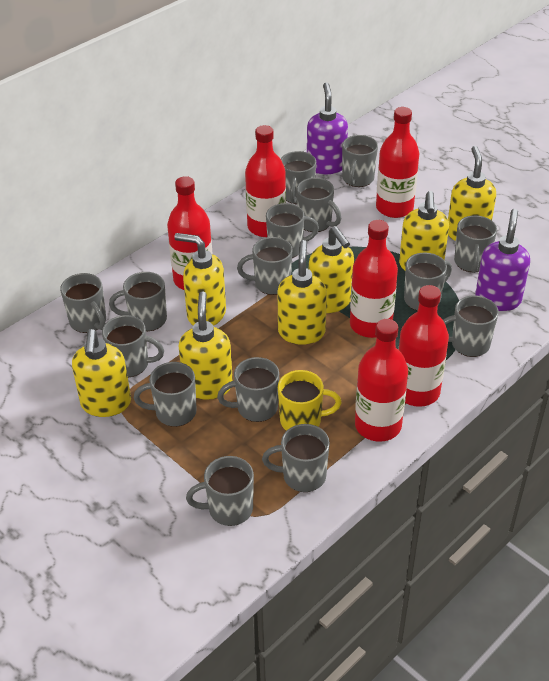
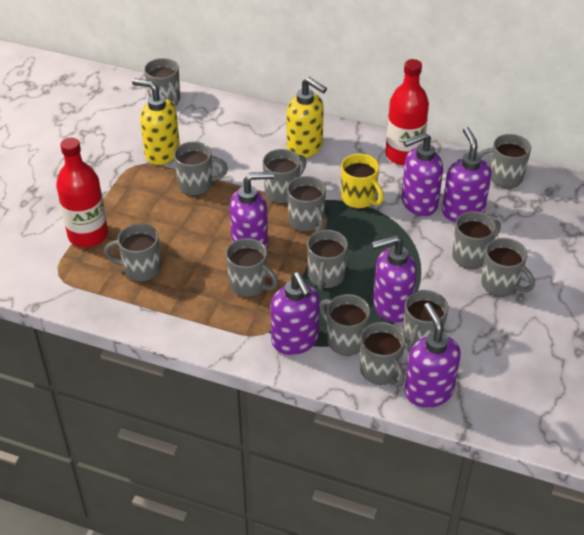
grey mug: [60,273,106,333] [102,315,164,377] [109,272,167,331] [134,362,196,427] [186,456,254,526] [217,357,279,422] [237,237,292,295] [262,424,330,492] [266,203,319,258] [281,151,316,204] [297,178,341,232] [342,135,378,187] [404,253,452,311] [443,295,499,357] [454,215,497,273] = 15 -> [104,224,161,282] [144,58,180,106] [174,141,228,196] [226,238,278,297] [263,149,306,204] [287,176,326,232] [307,230,348,291] [320,294,370,356] [360,322,405,387] [403,290,448,352] [452,211,501,269] [478,134,531,188] [481,238,535,297] = 13
purple soap dispenser: [307,82,348,174] [475,209,530,311] = 2 -> [229,171,274,249] [271,272,320,355] [371,235,417,323] [401,132,443,216] [405,303,461,408] [442,127,492,222] = 6
red bottle: [167,176,213,290] [245,125,286,237] [350,220,398,338] [355,319,408,442] [376,107,419,218] [398,285,449,407] = 6 -> [56,138,108,247] [386,59,429,166] = 2
yellow soap dispenser: [72,329,131,417] [174,233,226,326] [179,291,233,400] [277,240,327,345] [309,226,354,313] [399,191,449,271] [448,146,496,241] = 7 -> [132,78,180,165] [287,77,327,158] = 2

